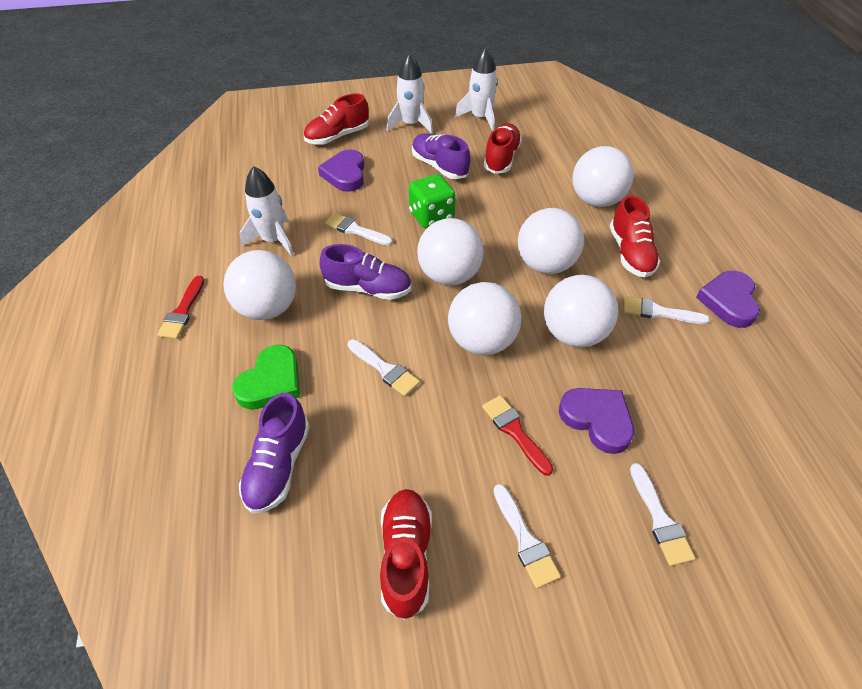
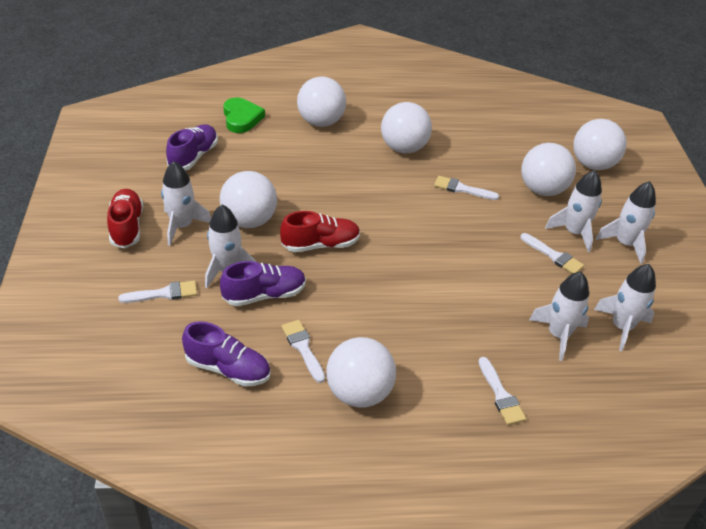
green dice: [409,174,456,228] = 1 -> none = 0
purple heart: [318,149,364,192] [559,388,634,454] [696,271,760,328] = 3 -> none = 0
red brush: [157,276,204,339] [482,395,553,476] = 2 -> none = 0
red shoe: [304,94,369,145] [380,489,432,620] [484,123,522,174] [610,195,661,278] = 4 -> [107,189,143,248] [280,211,360,252] = 2
white rocket: [240,166,294,256] [387,53,433,134] [455,47,498,131] = 3 -> [161,161,211,246] [205,205,256,288] [529,272,589,361] [545,170,602,252] [594,264,656,351] [596,181,656,264] = 6

